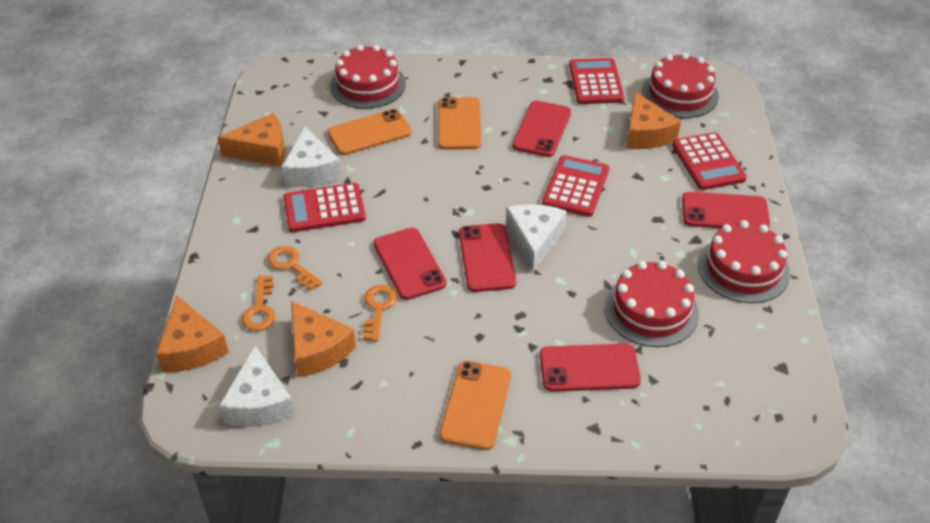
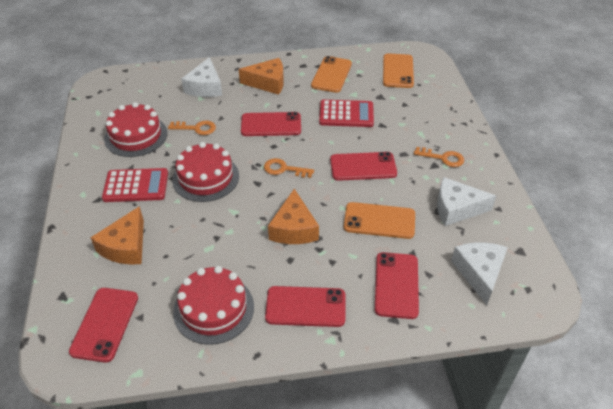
orange cheese: [156,296,229,372] [218,113,285,167] [291,301,356,377] [626,92,681,149] = 4 -> [90,206,144,265] [239,58,284,95] [268,189,319,244] = 3
red cake: [330,45,406,109] [605,261,699,347] [642,53,719,118] [698,220,790,303] = 4 -> [104,102,167,157] [172,142,239,202] [173,266,254,345] = 3
red calculator: [283,183,366,232] [542,155,609,217] [569,58,624,104] [672,132,747,190] = 4 -> [102,168,168,202] [319,100,374,127] = 2

